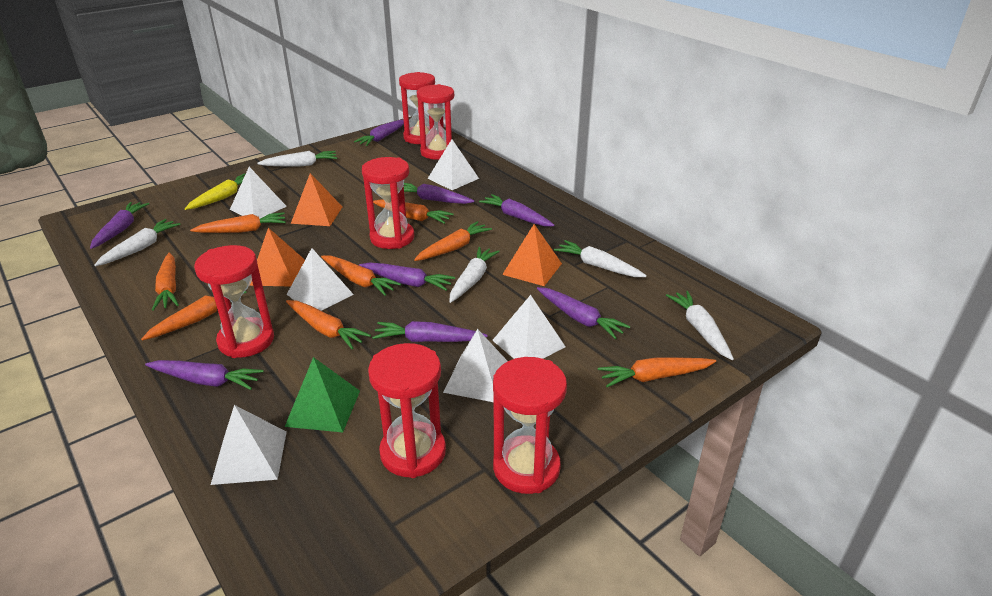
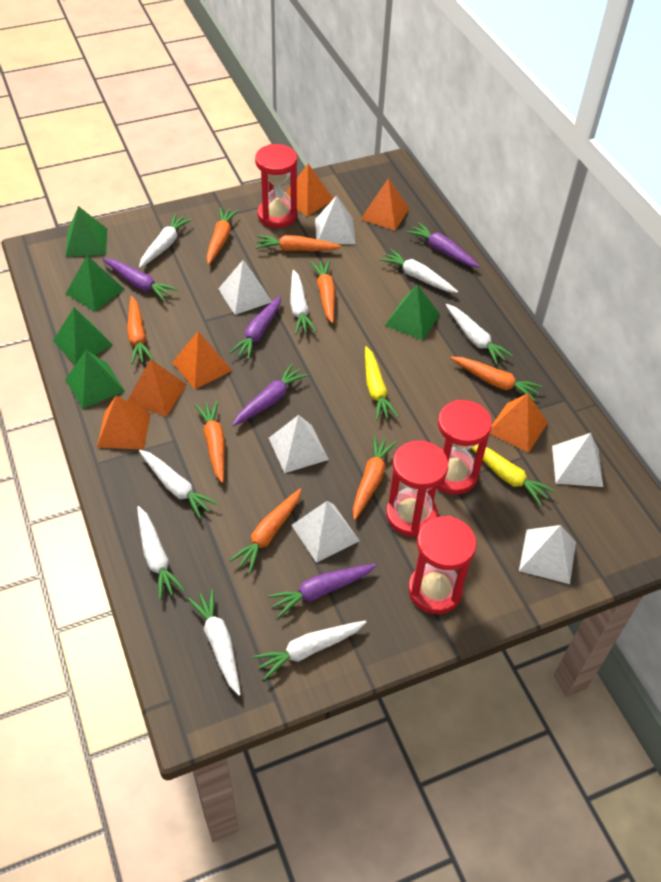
green pyramid: [285,357,360,432] = 1 -> [53,308,113,365] [65,350,125,409] [66,206,107,257] [66,255,124,312] [385,284,440,340] = 5
orange pyramid: [249,228,305,287] [291,173,342,226] [502,224,562,286] = 3 -> [97,396,151,449] [127,359,187,417] [172,331,233,389] [286,164,333,216] [360,178,410,230] [490,393,548,453] = 6
purple carrot: [90,202,149,249] [145,360,264,390] [354,120,404,146] [359,262,455,291] [372,321,488,342] [404,183,474,204] [479,194,555,226] [537,287,630,339] = 8 -> [103,259,178,302] [229,296,281,360] [232,364,308,426] [268,564,376,618] [407,222,480,268] = 5
red hourglass: [194,245,274,358] [362,157,414,249] [368,343,446,478] [399,72,435,144] [417,84,454,160] [493,357,567,494] = 6 -> [255,144,297,228] [386,440,448,537] [408,516,476,614] [436,400,492,495] = 4
white carrot: [94,219,180,266] [257,151,337,167] [449,247,500,303] [554,240,647,277] [666,291,734,360] = 5 -> [137,506,185,600] [139,213,192,268] [139,450,218,519] [188,589,241,696] [253,621,367,680] [290,270,317,335] [380,249,458,293] [446,304,513,365] = 8
yellow carrot: [185,173,245,210] = 1 -> [365,346,399,421] [471,444,555,506] = 2

